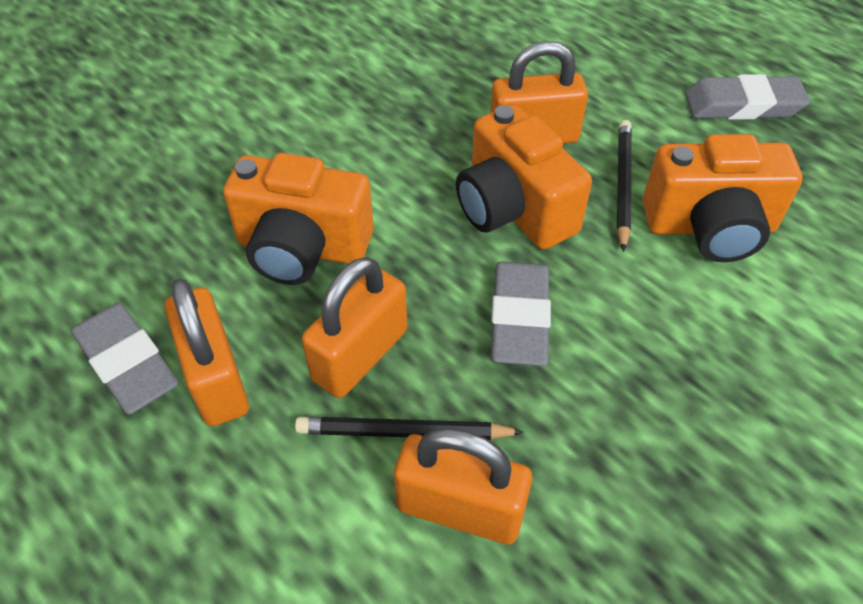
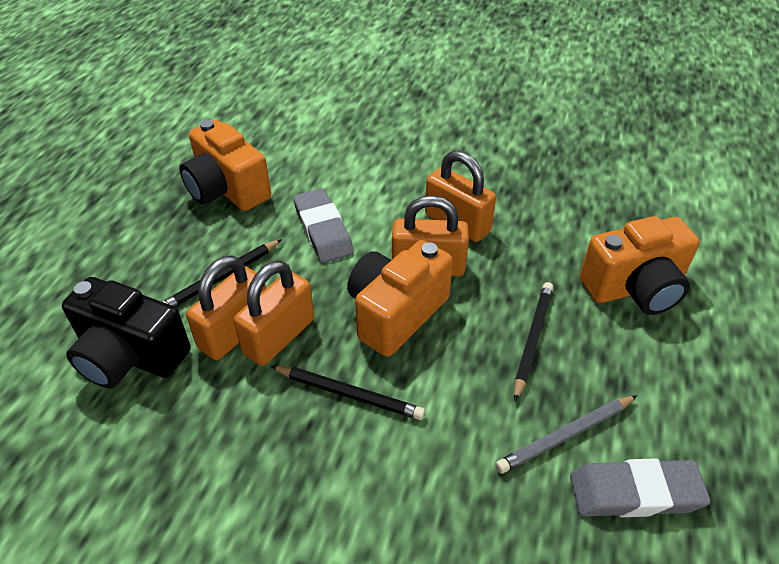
black camera: none = 0 -> [62,277,191,389] = 1
black pencil: [295,417,524,440] [617,120,632,252] = 2 -> [163,239,282,307] [271,366,425,420] [514,282,553,401] = 3
grey eraser: [71,303,179,415] [491,261,551,366] [685,74,810,120] = 3 -> [293,189,354,263] [570,458,711,517] = 2
grey pencil: none = 0 -> [495,395,637,474] = 1

